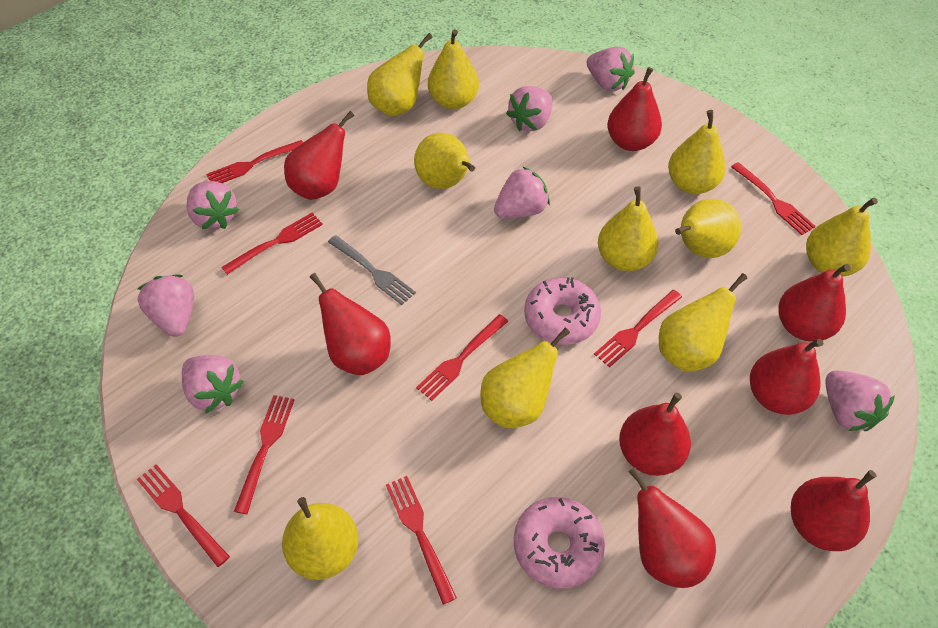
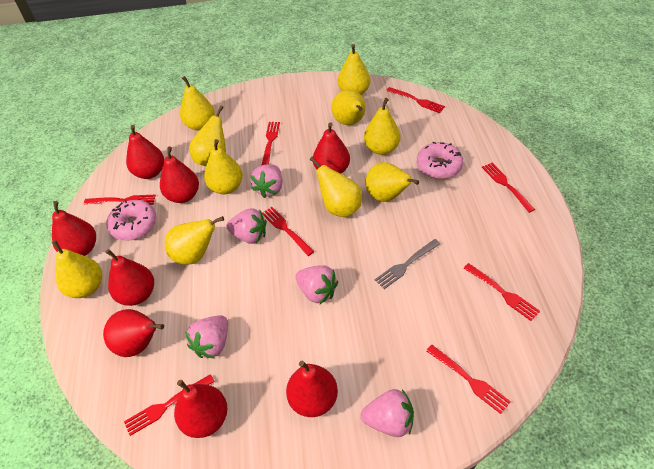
pink strawberry: [137,275,194,337] [182,355,243,413] [187,181,239,229] [494,166,550,218] [506,86,553,131] [587,47,635,91] [825,370,895,431] = 7 -> [185,315,228,358] [226,208,267,244] [250,165,283,198] [295,265,338,304] [360,389,414,437] = 5

